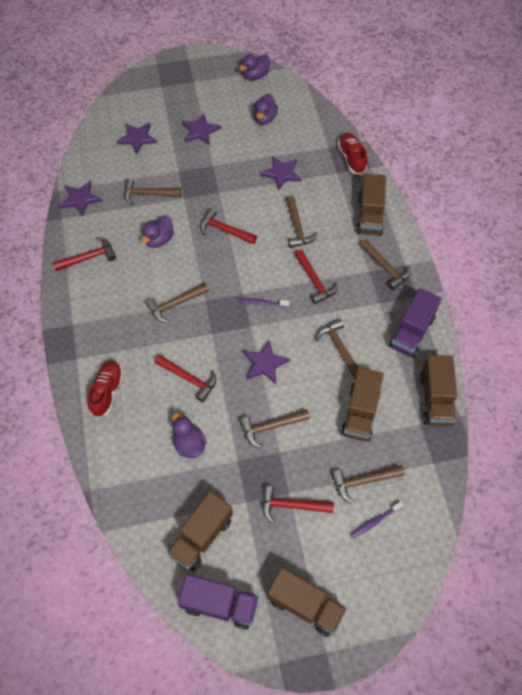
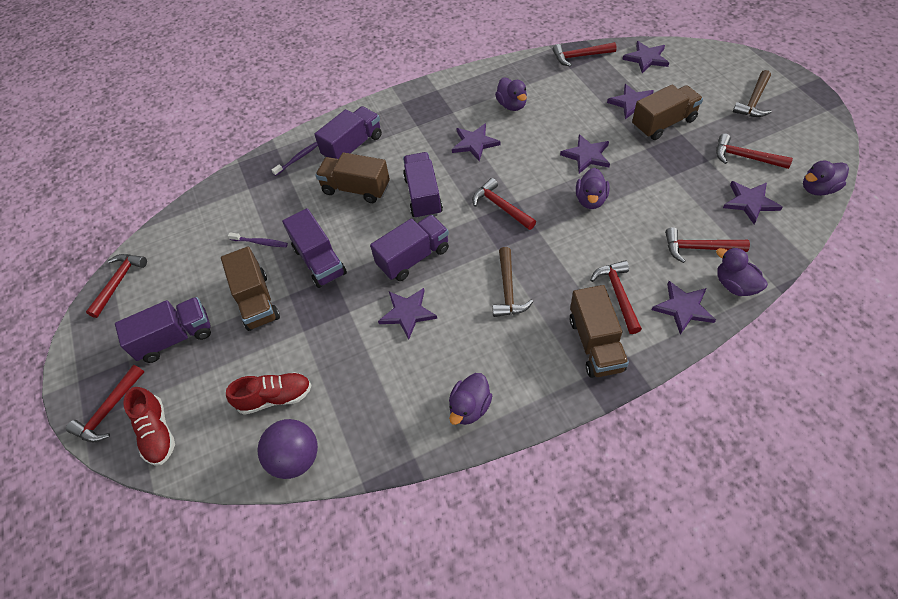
brown hammer: [124,178,181,205] [146,283,209,323] [240,409,310,448] [286,196,318,248] [316,319,358,379] [331,465,405,504] [360,239,411,290] = 7 -> [492,247,533,317] [733,70,772,117] = 2
brown truck: [166,491,233,571] [267,567,347,637] [341,367,384,442] [356,174,386,236] [420,355,457,426] = 5 -> [221,247,280,331] [315,152,390,203] [570,285,629,378] [632,85,703,140] = 4
purple ball: none = 0 -> [257,419,318,479] = 1
purple duck: [141,215,174,248] [172,413,207,458] [239,54,270,80] [252,94,278,125] = 4 -> [449,373,492,425] [495,78,527,111] [576,168,610,209] [716,247,768,296] [803,161,849,196] = 5
purple star: [59,181,102,216] [116,123,157,155] [182,113,221,145] [243,340,290,384] [260,156,302,190] = 5 -> [378,288,437,340] [452,123,500,161] [560,134,610,173] [607,84,654,119] [622,41,669,73] [652,281,716,335] [723,181,782,224] = 7
purple truck: [177,574,259,630] [389,288,442,358] = 2 -> [115,297,211,363] [282,208,347,288] [314,106,382,159] [370,215,449,281] [403,152,443,219] = 5
red hammer: [53,237,116,271] [155,355,216,402] [200,208,257,244] [262,486,334,524] [294,249,338,304] = 5 -> [66,365,144,442] [86,254,147,318] [472,178,536,230] [553,42,617,67] [590,260,642,334] [665,227,750,263] [716,134,793,169] = 7

